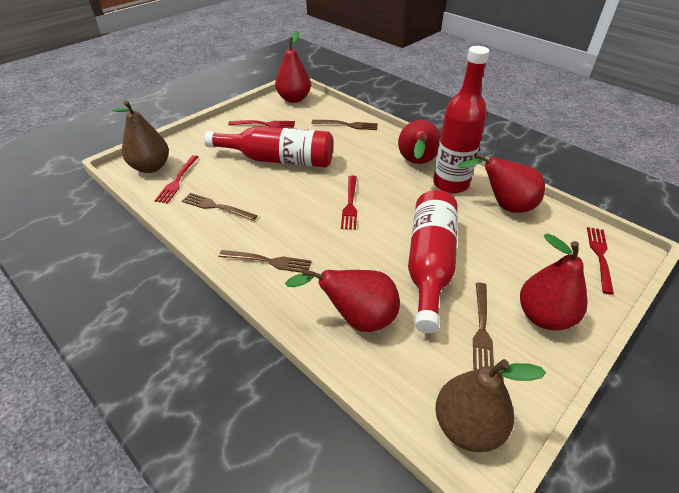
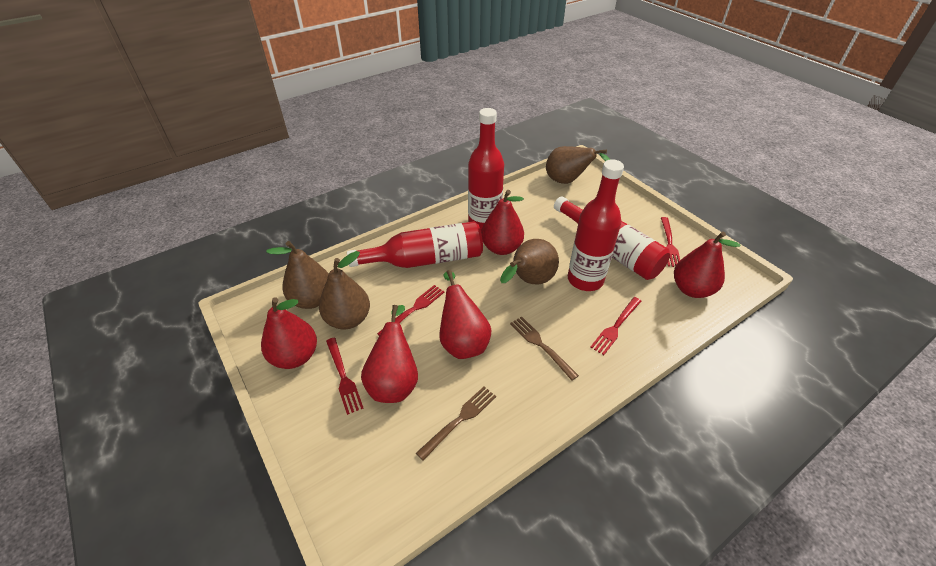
brown fork: [182,193,257,221] [219,250,312,273] [311,120,378,130] [473,282,494,370] = 4 -> [416,387,496,461] [510,316,579,381] = 2
brown pear: [112,100,169,173] [435,359,546,452] = 2 -> [266,241,329,309] [319,251,370,329] [500,239,559,284] [546,146,611,184] = 4
red bottle: [204,126,333,167] [408,190,458,333] [433,46,490,194] = 3 -> [347,221,483,268] [468,108,504,230] [554,196,670,280] [568,159,624,291] = 4

